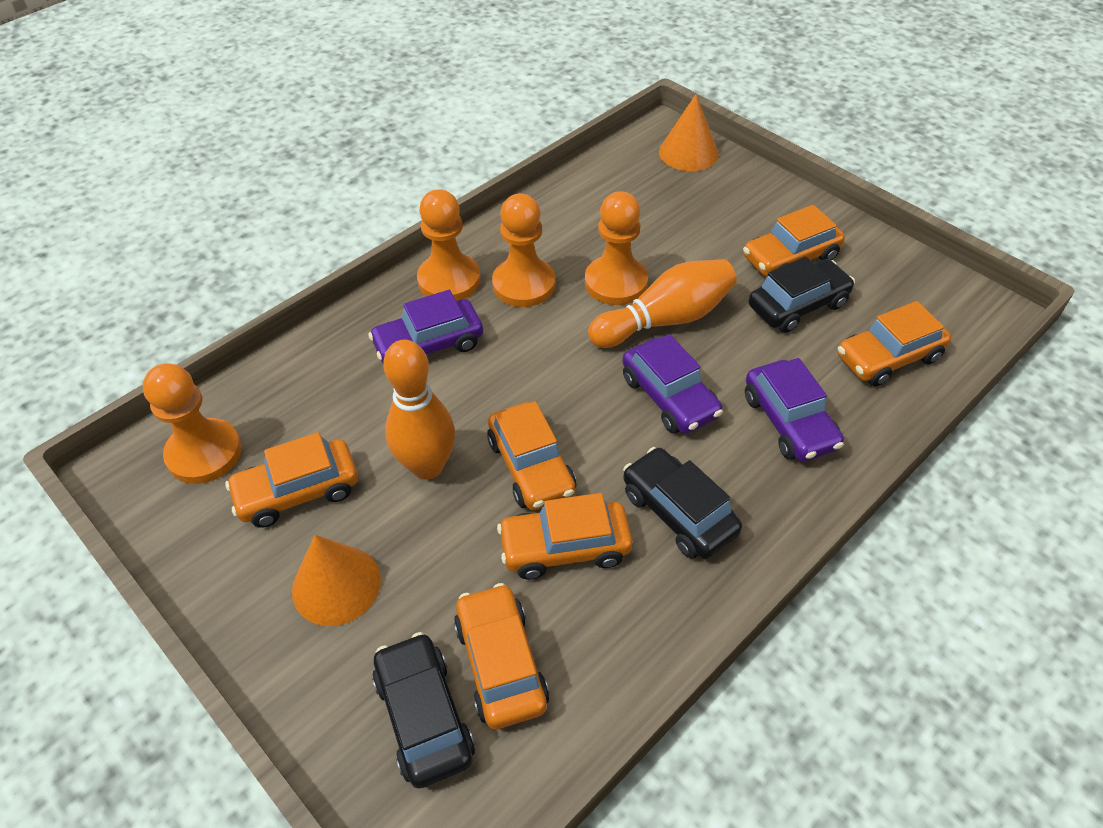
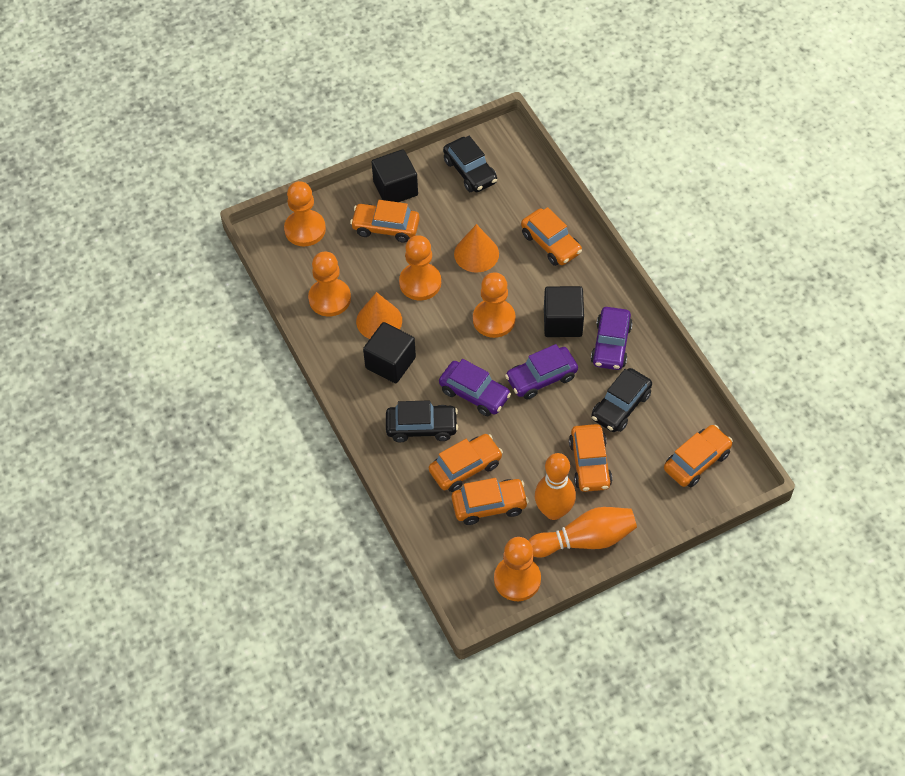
black cube: none = 0 -> [363,322,416,384] [371,149,418,202] [544,286,584,337] = 3
orange pawn: [143,363,242,484] [417,189,481,301] [492,193,555,307] [585,191,648,305] = 4 -> [284,181,326,246] [308,252,351,316] [399,235,441,301] [473,272,516,338] [494,537,541,601] = 5

